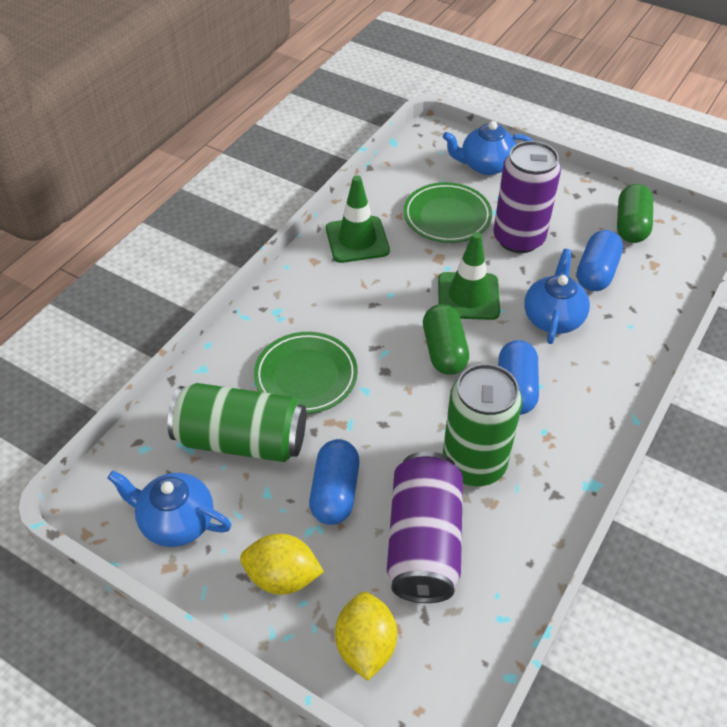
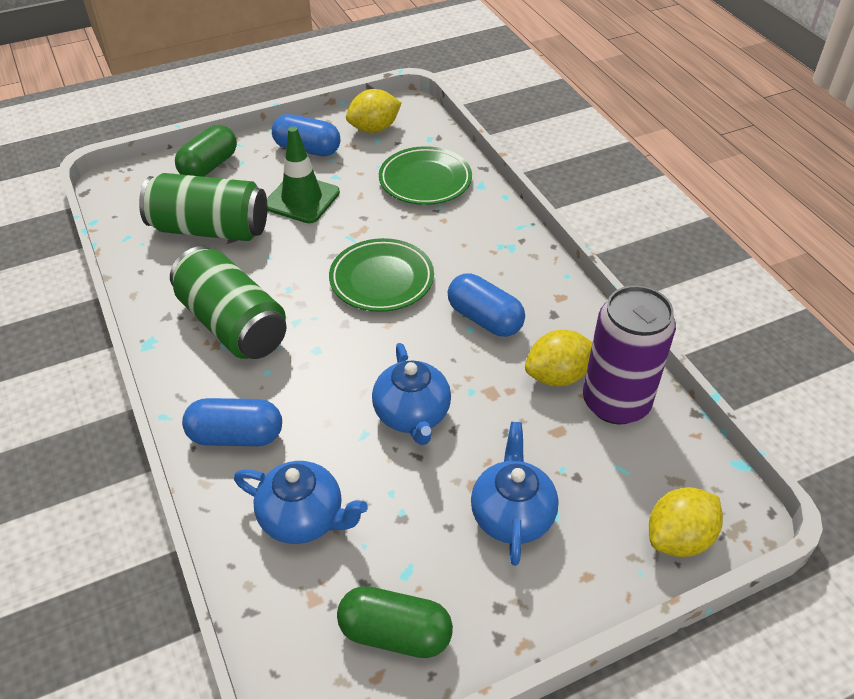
green traffic cone: [326,175,390,263] [438,232,500,320] = 2 -> [267,126,340,223] = 1
purple can: [387,451,463,603] [493,141,561,253] = 2 -> [583,285,676,424] = 1
yellow lemon: [240,534,324,595] [335,592,397,681] = 2 -> [346,89,401,133] [525,330,593,387] [649,487,723,557] = 3

